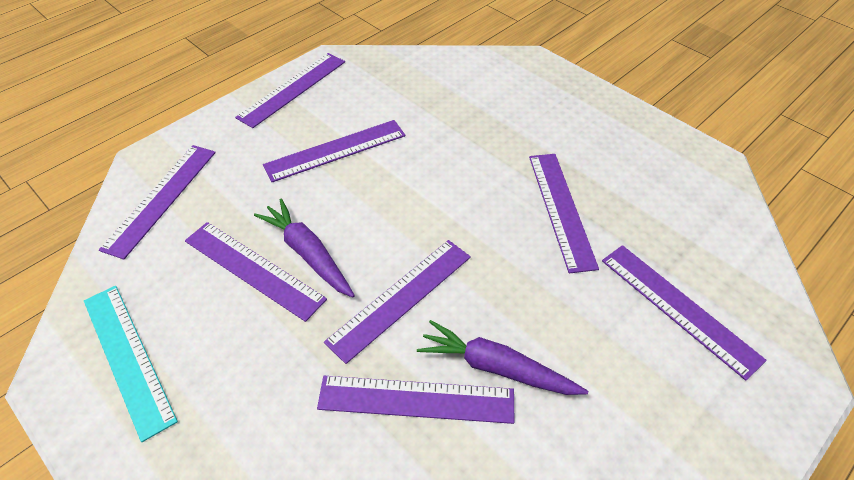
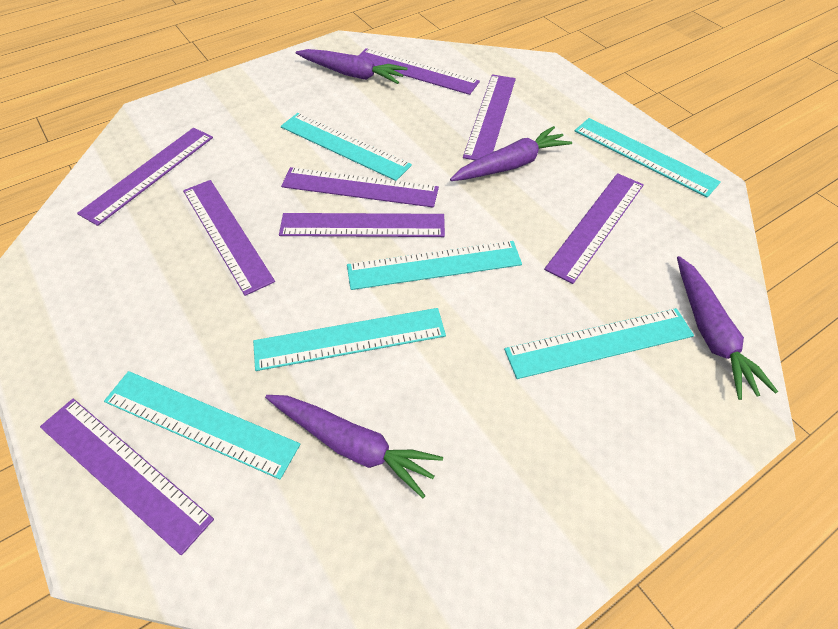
purple carrot: [254,199,355,297] [417,320,588,395] = 2 -> [265,395,443,498] [296,49,408,84] [450,126,572,181] [677,256,778,400] = 4
turquoise ruler: [84,286,178,442] = 1 -> [104,371,300,479] [253,308,446,371] [281,113,412,181] [347,241,522,290] [504,308,694,379] [575,118,721,198] = 6

